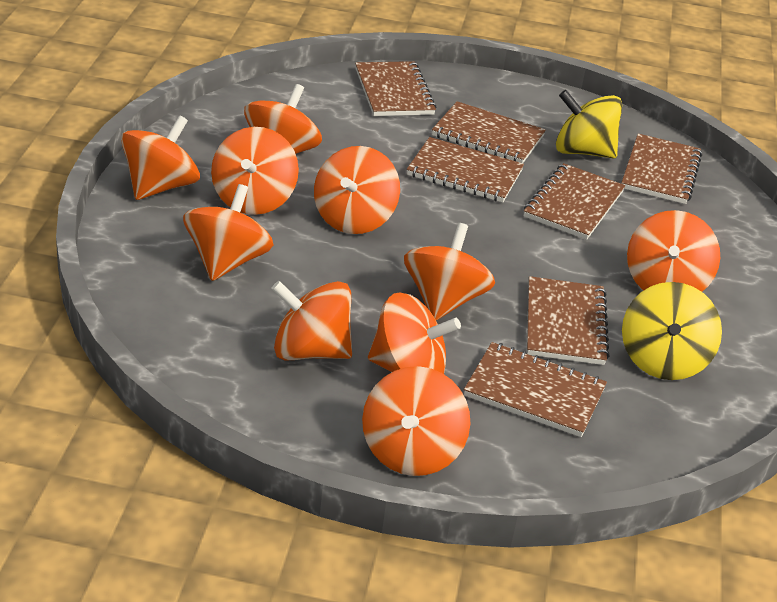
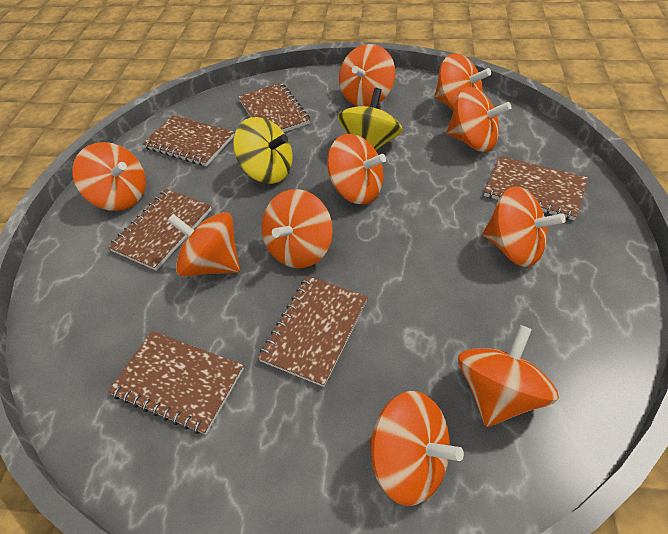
brown notebook: [355,61,437,116] [407,137,524,202] [432,101,546,163] [464,342,607,437] [524,163,625,240] [527,276,609,365] [621,134,702,204] = 7 -> [108,189,212,271] [108,331,244,435] [142,115,234,166] [238,83,310,132] [258,276,368,387] [484,156,588,220] = 6

